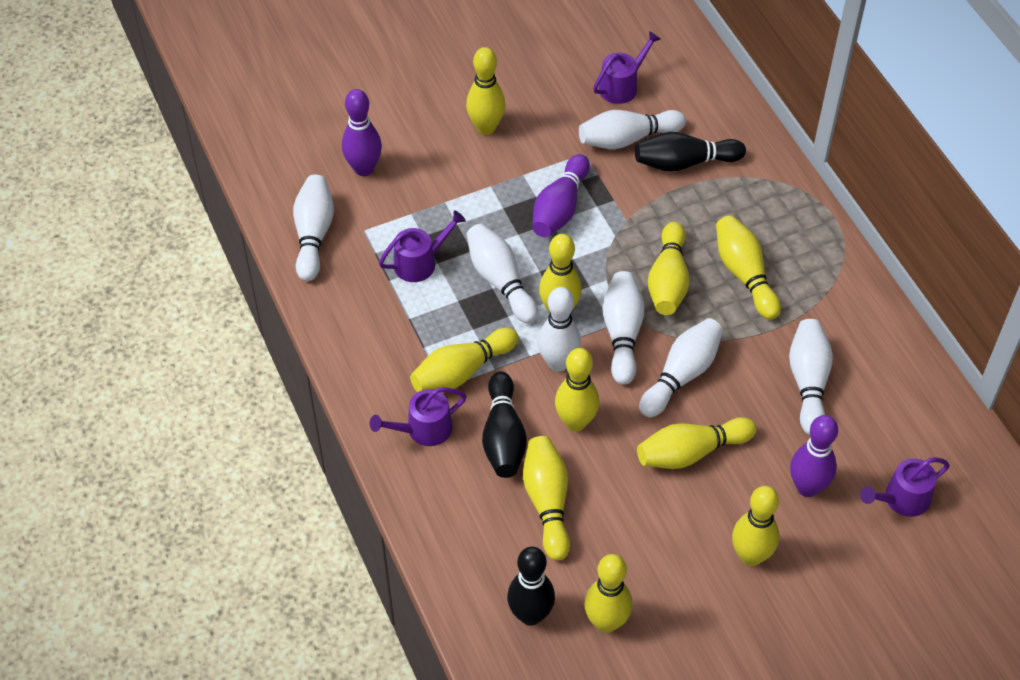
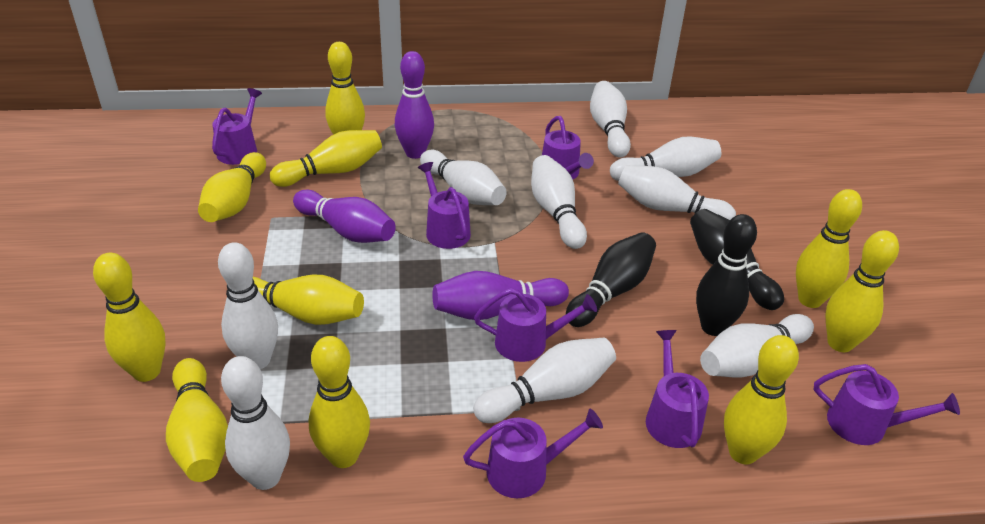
purple watering can: [370,387,467,446] [379,210,466,282] [593,31,661,104] [860,457,950,517] = 4 -> [212,88,262,165] [418,162,471,249] [463,409,603,498] [474,288,597,362] [542,116,594,179] [646,330,709,448] [813,364,960,445] = 7
white bowling pin: [293,175,334,281] [467,224,538,324] [538,287,581,372] [579,110,686,149] [602,271,645,385] [639,318,723,417] [789,319,833,435] = 7 -> [218,242,278,369] [221,356,290,490] [420,150,507,205] [473,338,616,423] [531,155,587,249] [590,81,631,158] [610,137,721,181] [618,166,736,220] [700,314,814,378] = 9

